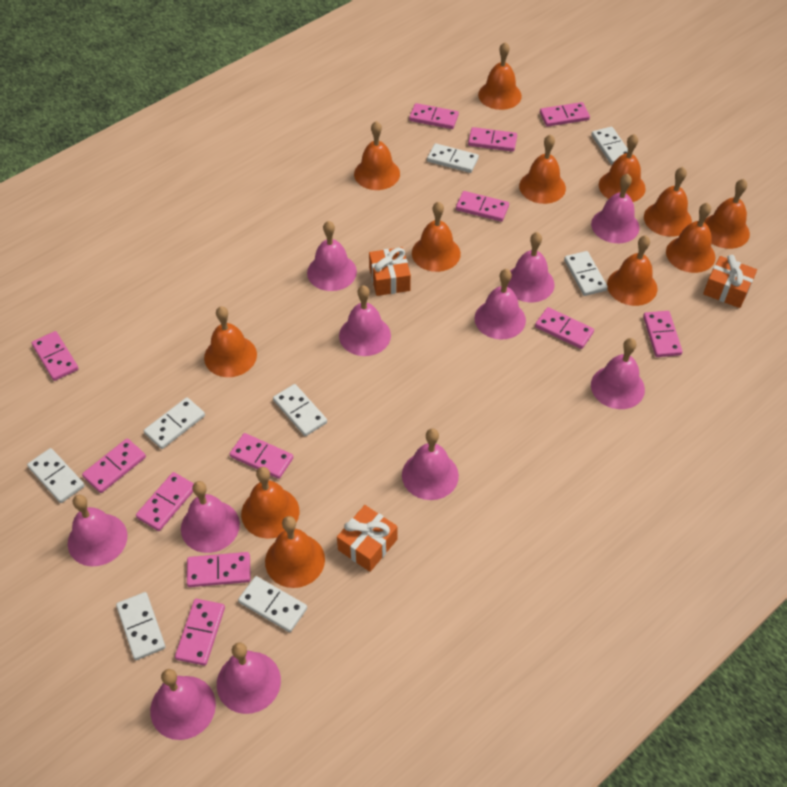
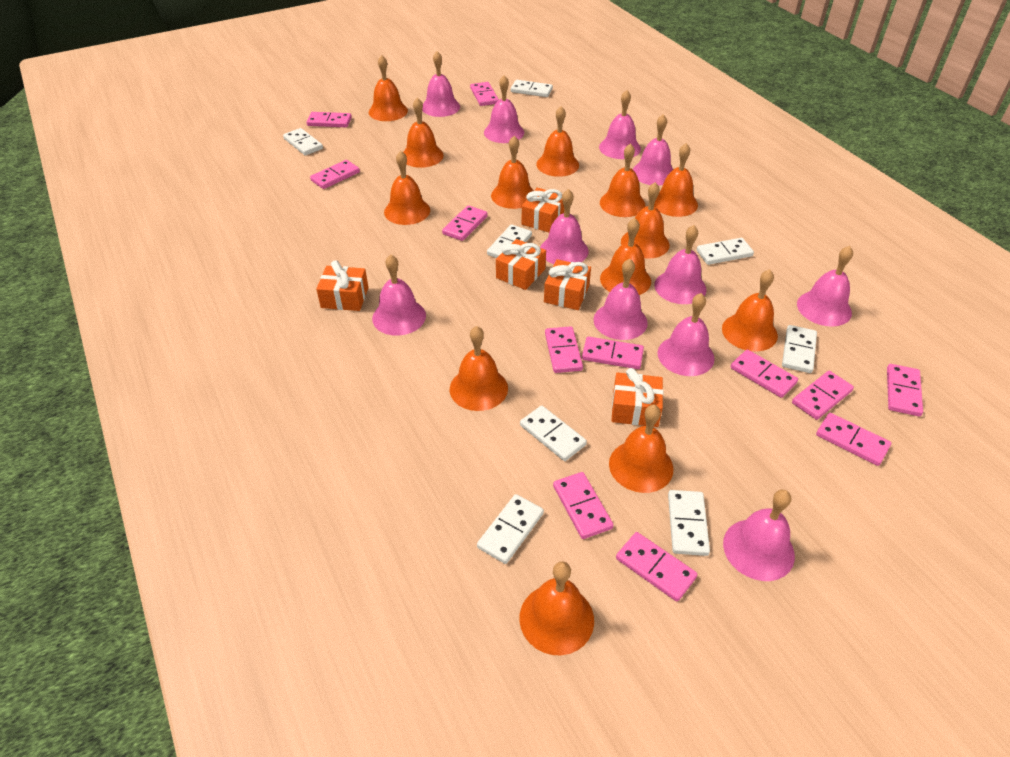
orange bell: [204,306,257,377] [241,467,299,539] [265,516,325,588] [354,121,400,190] [412,202,461,272] [478,42,522,110] [519,134,566,204] [599,134,646,202] [607,235,657,306] [644,167,692,237] [666,203,715,273] [704,179,750,249] = 12 -> [369,55,408,121] [384,151,430,225] [403,98,444,168] [450,326,508,411] [491,136,534,209] [519,561,594,655] [536,106,579,177] [600,143,645,217] [600,218,651,295] [609,405,673,493] [621,182,669,259] [654,143,698,217] [722,269,778,351] = 13
orange gift: [337,505,397,572] [369,247,411,296] [703,255,757,308] = 3 -> [316,260,368,311] [496,239,546,290] [521,188,564,232] [544,259,591,310] [612,368,663,427] = 5

